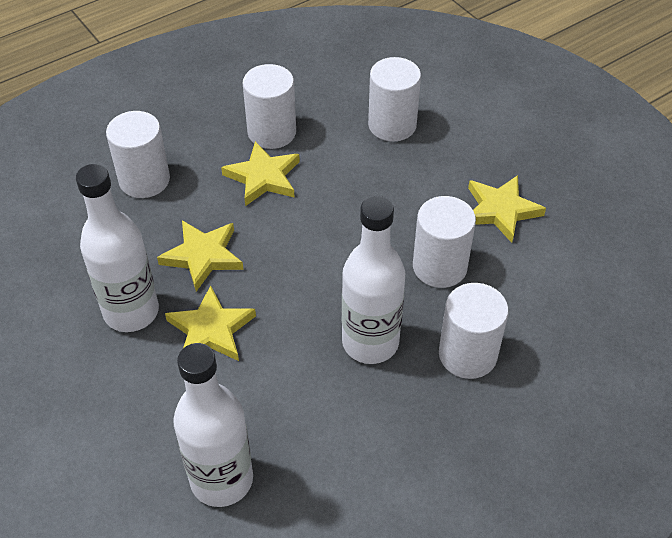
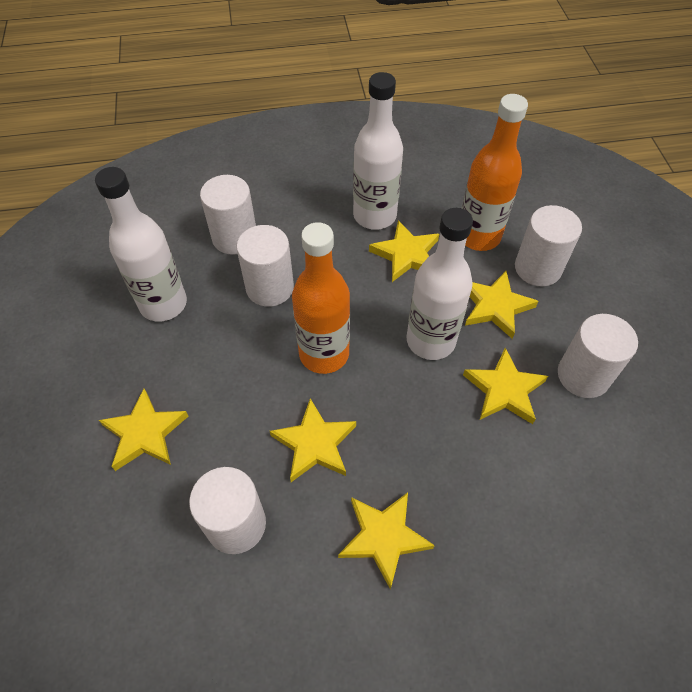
orange bottle: none = 0 -> [292,222,350,374] [462,94,528,251] = 2
yellow star: [157,220,244,292] [165,285,256,361] [221,141,300,206] [468,175,546,243] = 4 -> [99,389,188,471] [270,398,356,482] [338,492,435,589] [369,220,439,282] [463,348,548,424] [465,271,539,339] = 6

